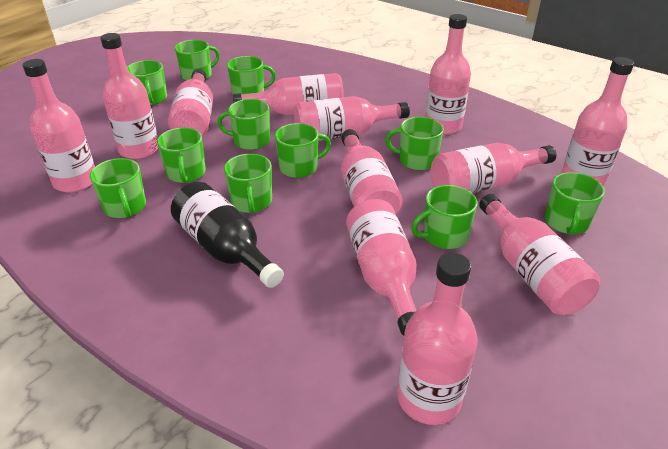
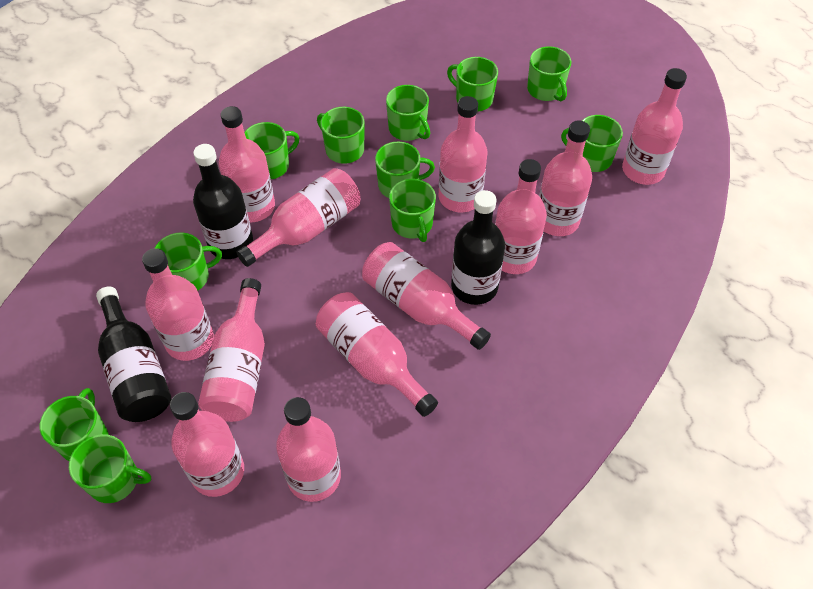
black bottle: [171,182,284,288] = 1 -> [96,286,171,422] [193,144,253,259] [451,190,505,305] = 3

